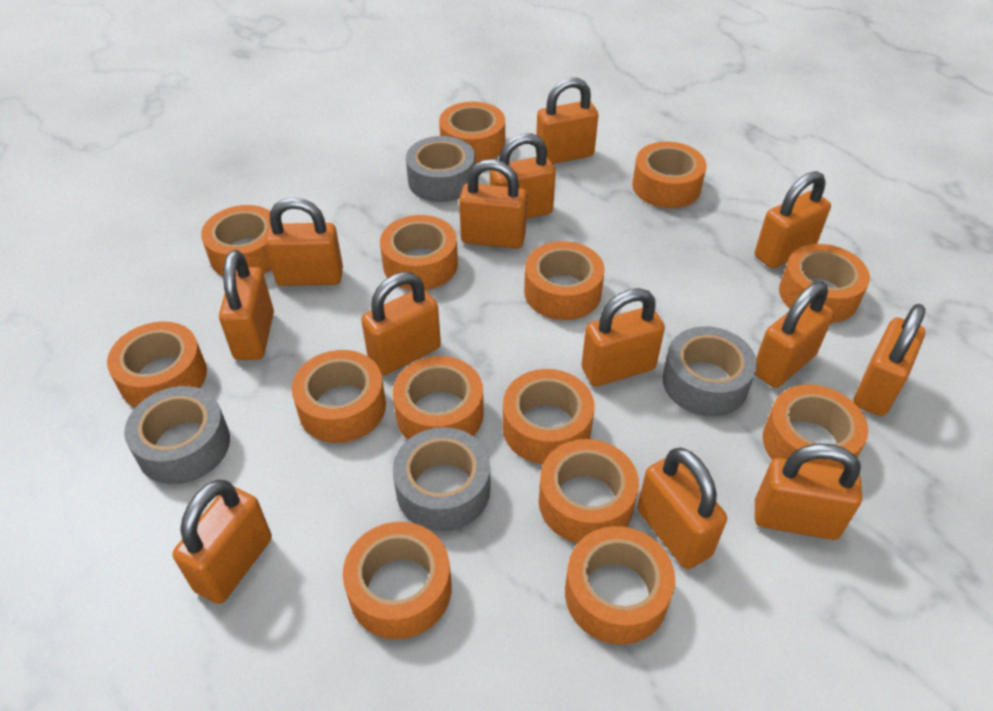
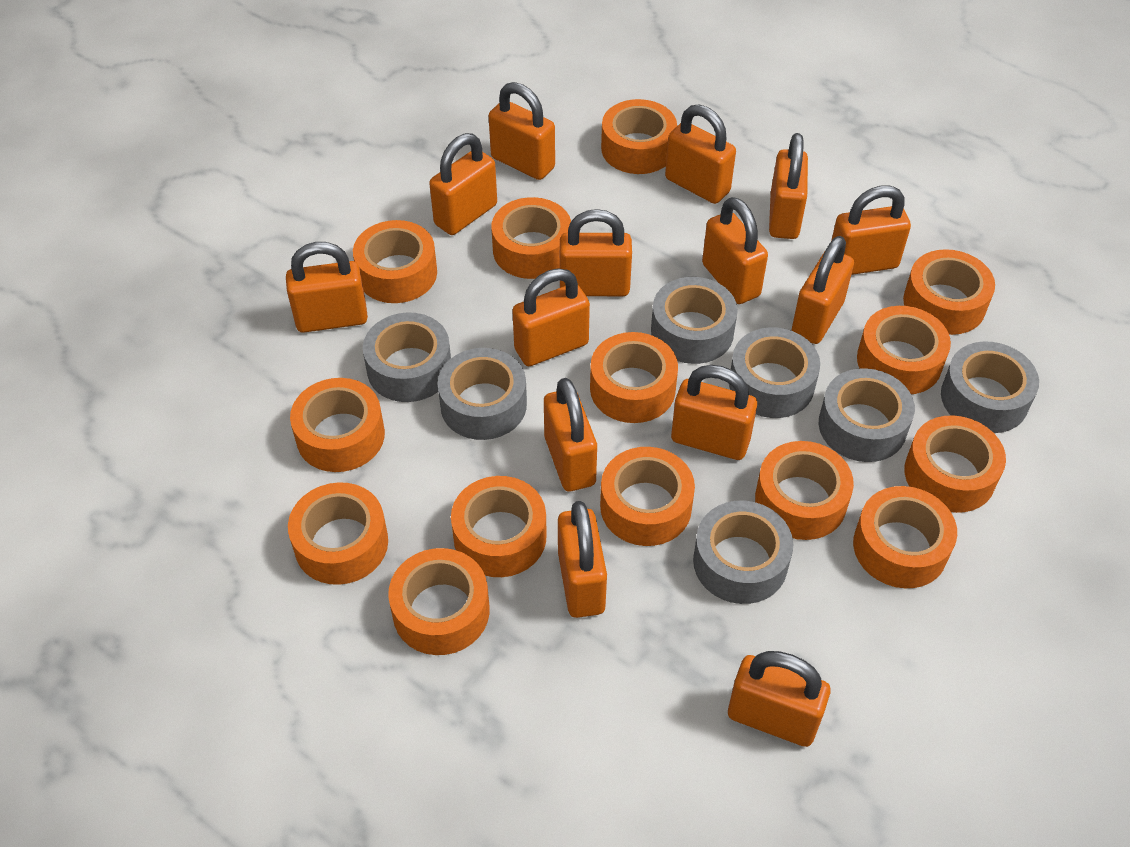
grey tape: [124,386,230,484] [393,427,490,531] [406,136,475,202] [662,326,757,416] = 4 -> [363,312,451,402] [438,348,527,440] [651,277,738,364] [693,501,793,604] [729,328,820,418] [819,368,915,462] [941,341,1039,433] = 7
orange padlock: [172,480,272,604] [219,250,274,360] [265,197,343,286] [361,272,441,375] [459,159,527,249] [490,134,556,219] [536,78,598,164] [581,288,665,386] [637,448,727,569] [755,171,831,269] [755,282,834,388] [755,444,862,540] [854,304,925,416] = 13 -> [286,242,368,333] [429,133,497,235] [489,82,555,180] [512,268,590,366] [544,378,597,491] [558,501,607,618] [560,209,632,296] [665,104,736,204] [671,365,757,460] [702,197,768,304] [728,651,831,747] [769,133,808,239] [791,236,854,344] [831,186,911,275] = 14

